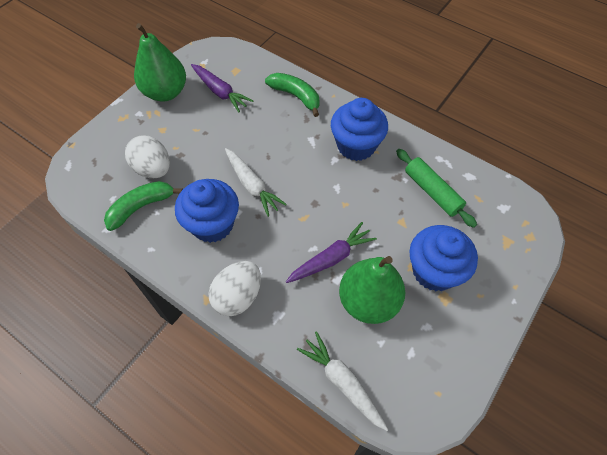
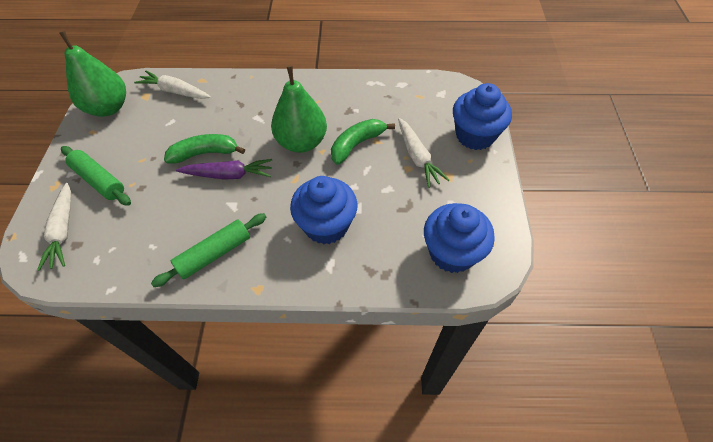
green rolling pin: [396,149,477,228] = 1 -> [61,146,131,206] [151,213,266,287] = 2
purple carrot: [191,64,253,112] [286,222,377,283] = 2 -> [176,159,272,180] = 1
white carrot: [225,148,287,217] [297,331,389,431] = 2 -> [37,183,71,271] [134,70,211,99] [398,118,449,188] = 3
white egg: [125,135,170,178] [208,261,261,316] = 2 -> none = 0

